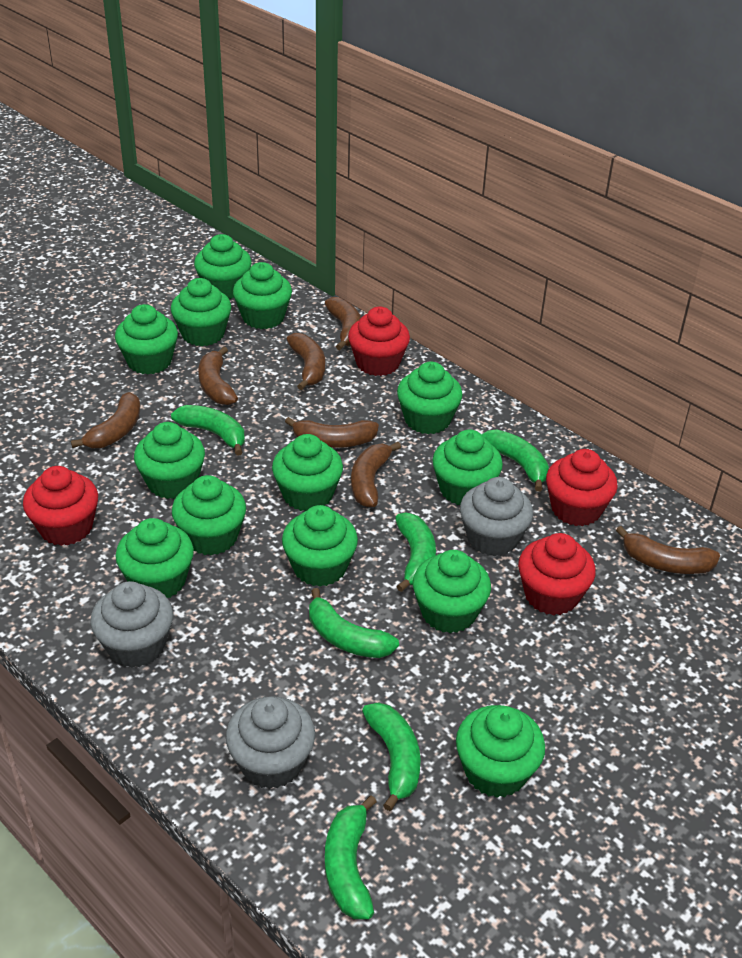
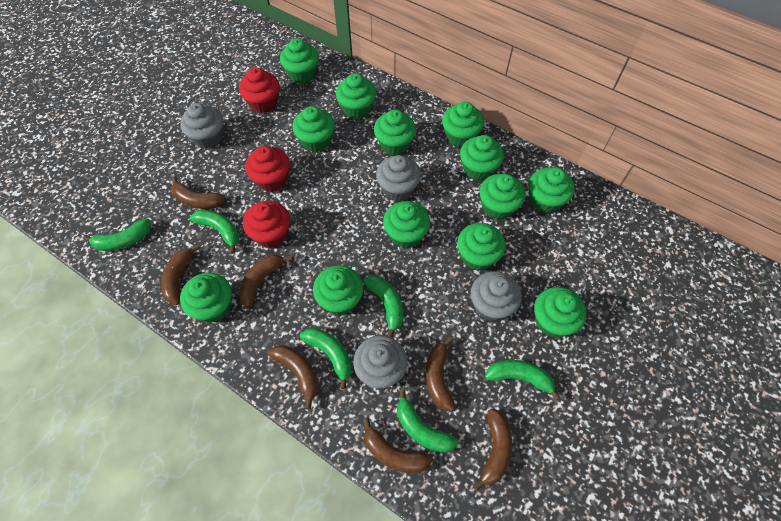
grey cupcake: [91,581,173,668] [226,696,315,789] [460,477,533,556] = 3 -> [180,103,223,149] [353,336,407,388] [376,155,421,201] [471,271,522,321] = 4
red cupcake: [23,466,98,546] [348,307,410,376] [518,533,596,615] [546,449,618,526] = 4 -> [239,67,279,113] [243,201,290,248] [245,146,290,192] = 3

